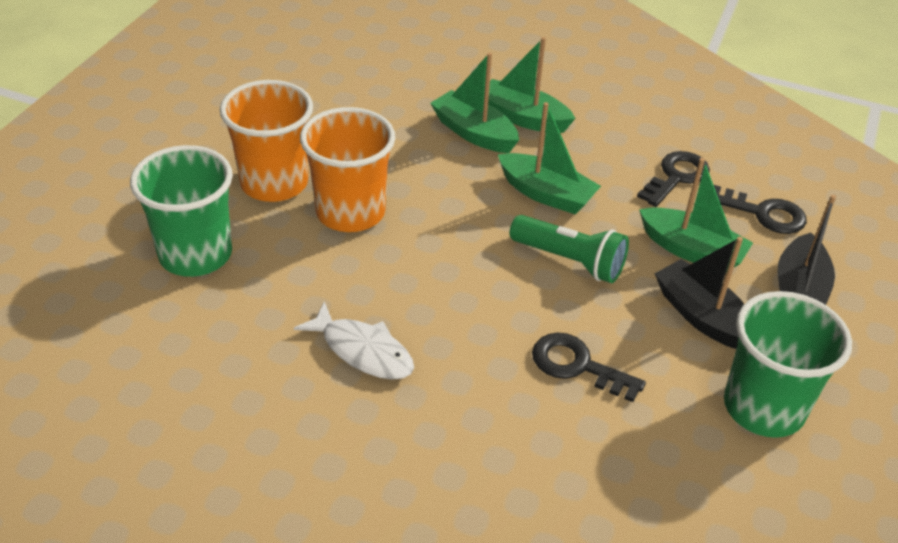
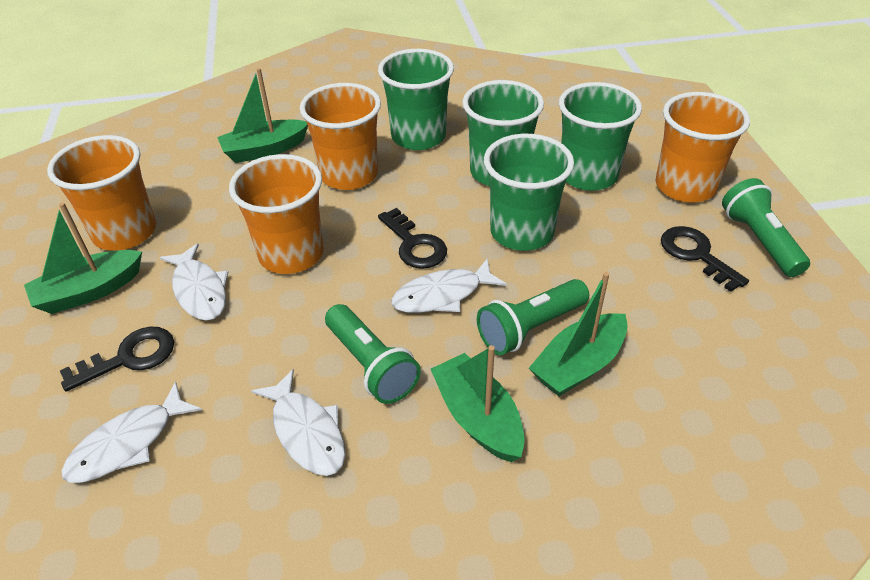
black boat: [654,237,744,349] [778,195,836,305] = 2 -> none = 0
green cup: [130,145,233,277] [724,291,852,438] = 2 -> [378,49,454,150] [462,80,544,186] [484,134,574,251] [559,82,642,191] = 4
green flashlight: [510,215,629,283] = 1 -> [325,304,421,404] [477,279,589,355] [722,178,810,277] = 3
orange cup: [220,80,313,202] [300,107,395,232] = 2 -> [47,135,156,251] [229,154,324,274] [300,83,381,190] [655,92,750,203] = 4
white fish: [294,301,414,380] = 1 -> [61,382,202,483] [160,243,228,321] [251,369,345,476] [391,258,506,313] = 4

